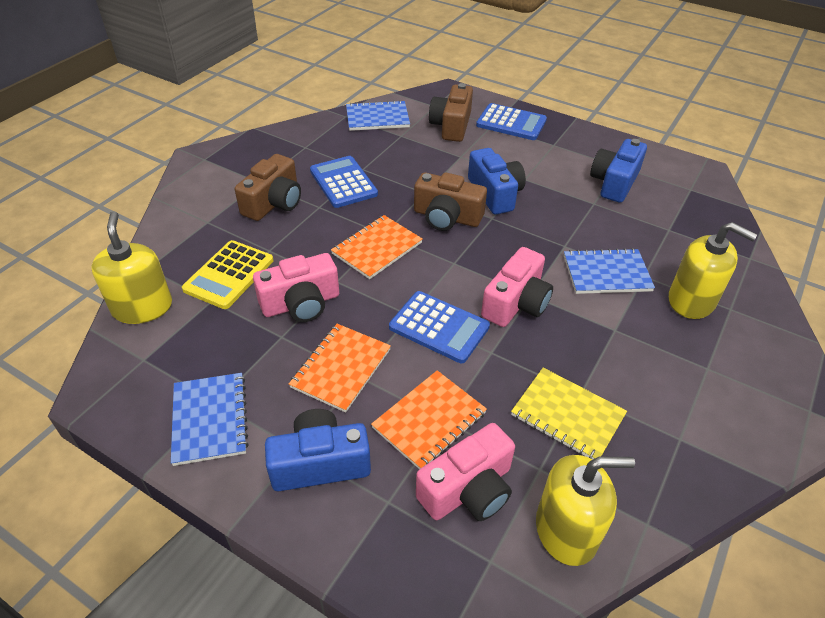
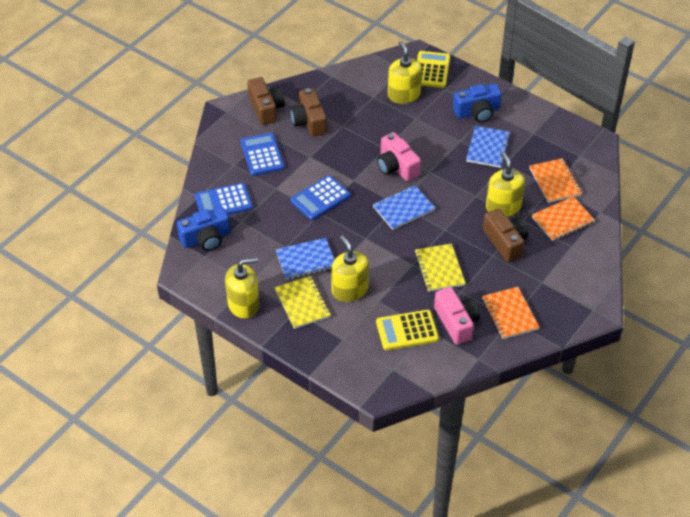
blue camera: [265,409,371,491] [468,148,526,215] [590,139,647,203] = 3 -> [177,207,230,251] [453,84,502,123] = 2
pink camera: [253,253,339,322] [416,423,515,521] [481,247,553,327] = 3 -> [377,132,421,181] [434,287,480,345] = 2
yellow calculator: [182,240,273,309] = 1 -> [376,310,439,350] [417,51,450,88] = 2
yellow notebook: [511,368,627,460] = 1 -> [275,276,331,329] [415,244,466,292] = 2
yellow soap dispenser: [91,211,172,324] [536,455,635,566] [669,222,757,319] = 3 -> [225,258,259,319] [331,235,369,302] [388,41,422,104] [486,152,525,217] = 4

